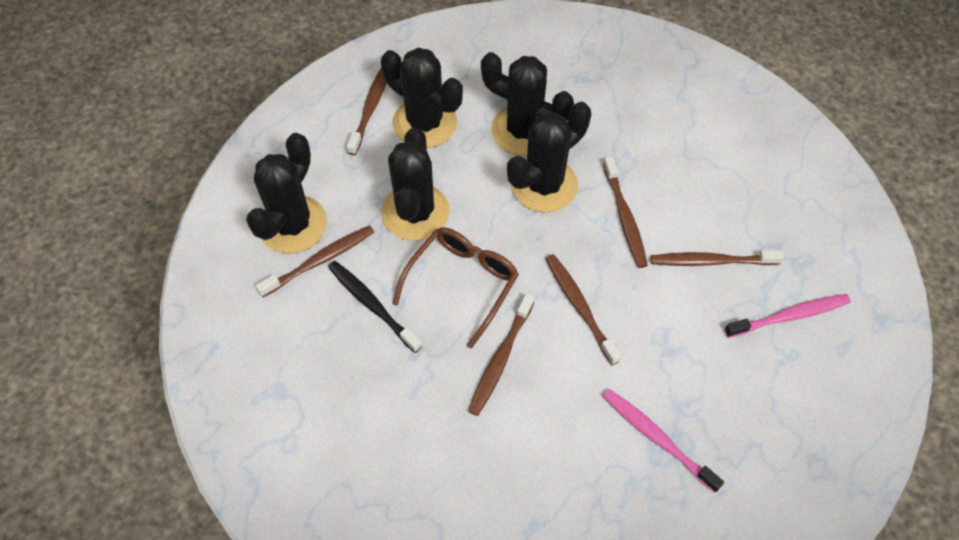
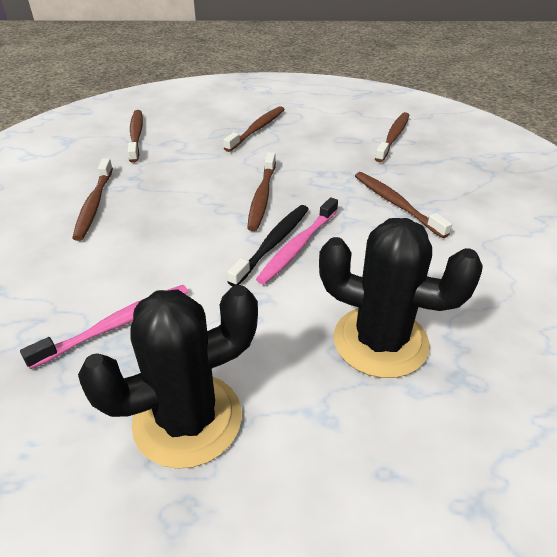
black cactus: [246,133,327,253] [381,48,463,148] [381,127,450,241] [481,52,574,156] [507,102,591,212] = 5 -> [78,285,258,469] [319,218,483,378] = 2
brown glasses: [392,228,519,349] = 1 -> none = 0

